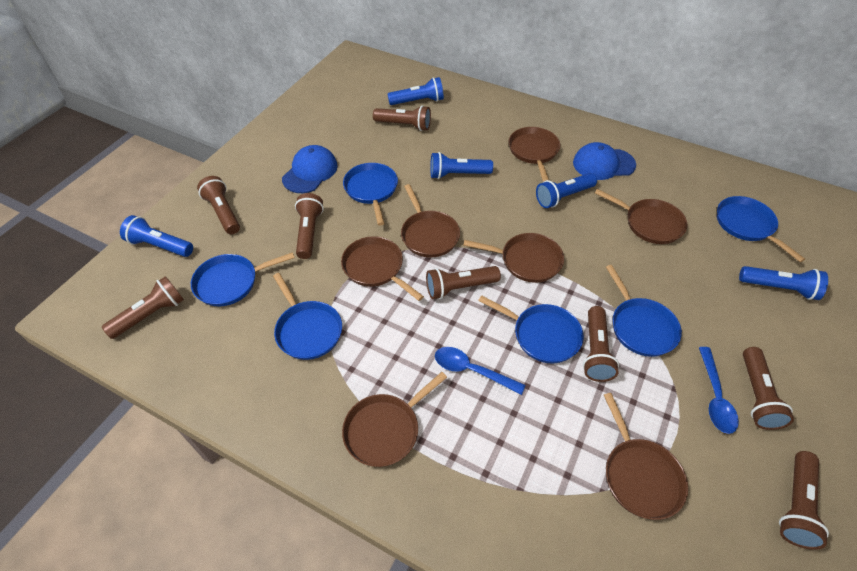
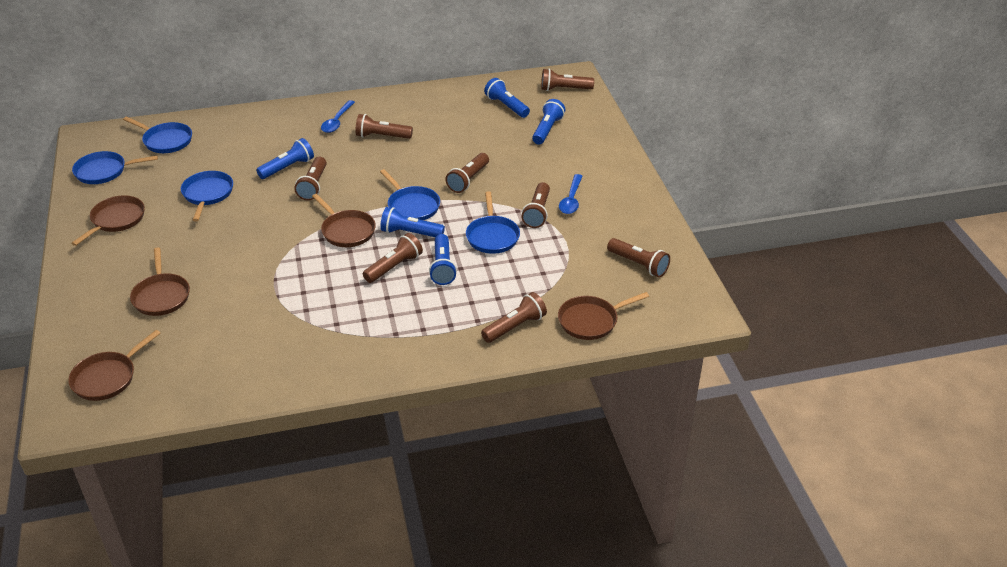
blue cap: [282,145,338,193] [573,142,636,180] = 2 -> none = 0
blue pan: [191,252,295,306] [273,273,342,360] [343,163,398,225] [478,295,584,363] [606,265,682,357] [717,196,805,262] = 6 -> [72,151,158,184] [123,117,192,153] [181,171,233,222] [380,169,440,220] [466,191,520,254] = 5
brown pan: [341,236,424,301] [342,372,447,467] [401,184,460,258] [463,233,564,283] [509,127,560,182] [595,189,688,244] [604,393,688,520] = 7 -> [68,330,161,401] [71,195,145,246] [130,248,190,316] [312,194,376,247] [558,292,649,340] = 5

